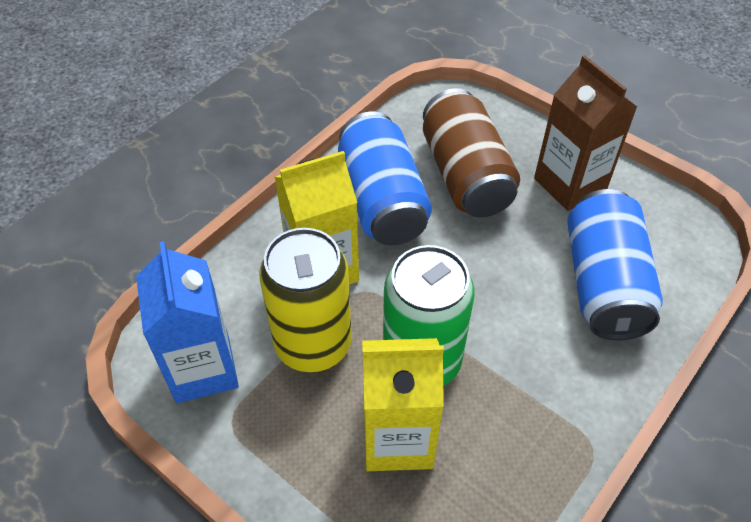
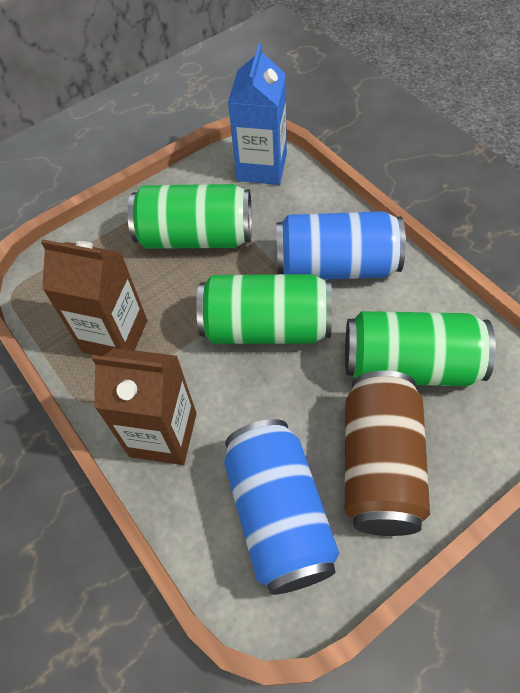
brown carton: [534,55,637,211] = 1 -> [41,239,147,356] [92,348,197,465] = 2
green can: [383,245,475,386] = 1 -> [127,184,252,249] [196,274,332,344] [345,311,496,386] = 3
yellow can: [259,228,352,372] = 1 -> none = 0
yellow carton: [275,151,359,285] [362,338,444,471] = 2 -> none = 0

